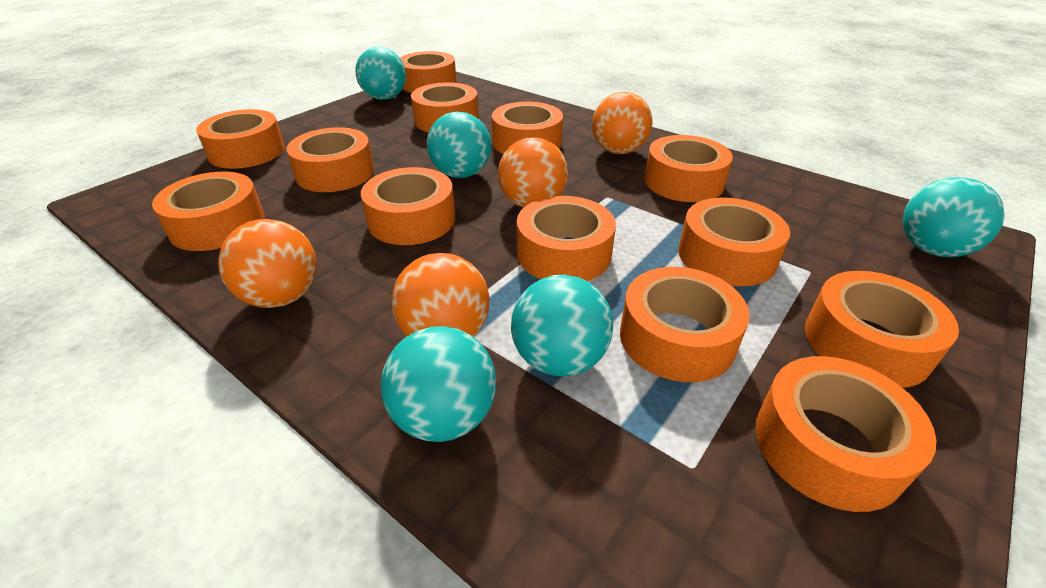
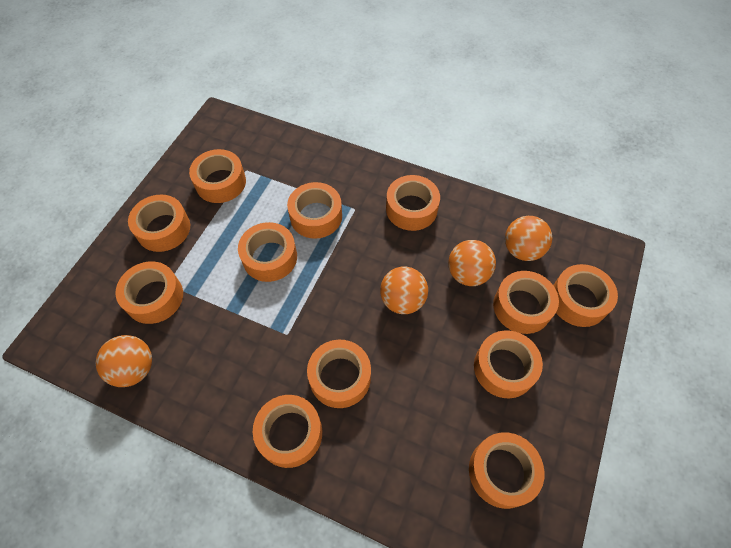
orange tape: [152,172,265,251] [196,109,285,169] [286,127,374,192] [361,167,455,245] [400,51,457,93] [411,82,479,132] [492,101,563,154] [517,196,616,281] [620,267,750,382] [644,135,733,202] [678,198,790,286] [755,356,937,512] [805,271,959,388] = 13 -> [116,261,183,324] [128,195,190,252] [189,149,246,203] [238,222,297,282] [253,395,322,468] [287,182,342,239] [307,340,371,408] [386,175,440,231] [469,432,544,509] [474,330,543,398] [493,271,559,334] [553,264,618,327] = 12
turquoise ball: [355,47,406,100] [381,326,496,442] [427,112,491,178] [511,275,613,377] [903,178,1005,257] = 5 -> none = 0

